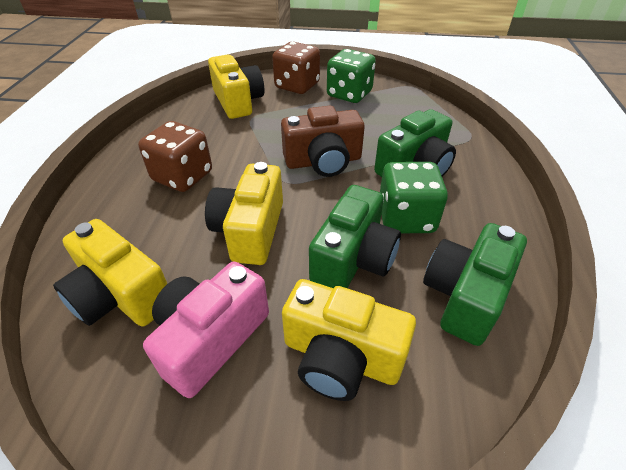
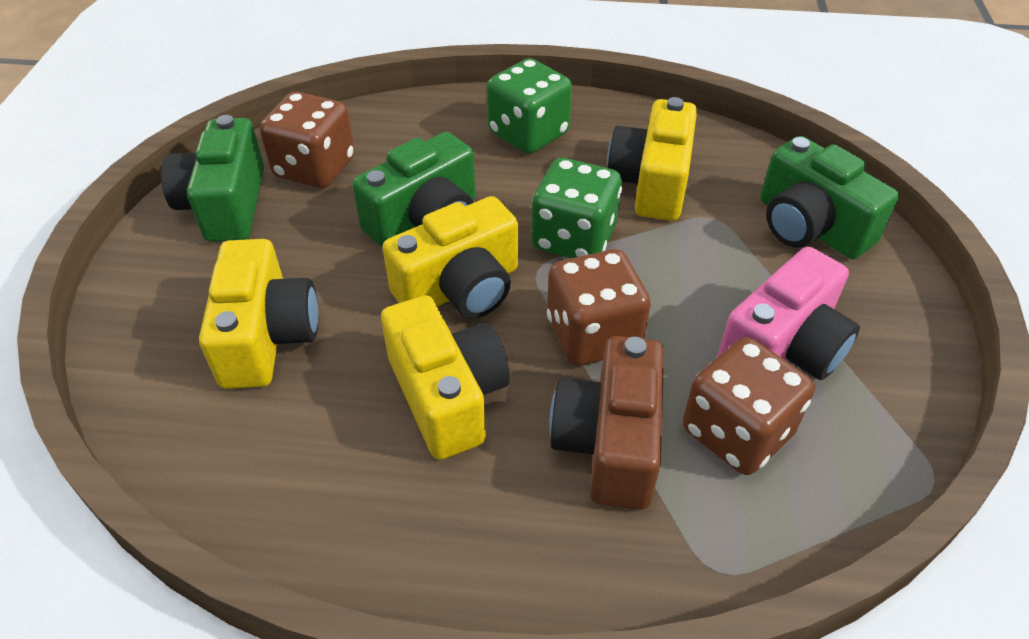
brown dice: [138,121,212,192] [272,42,320,94] = 2 -> [260,92,355,188] [547,249,651,366] [683,337,815,475] = 3

